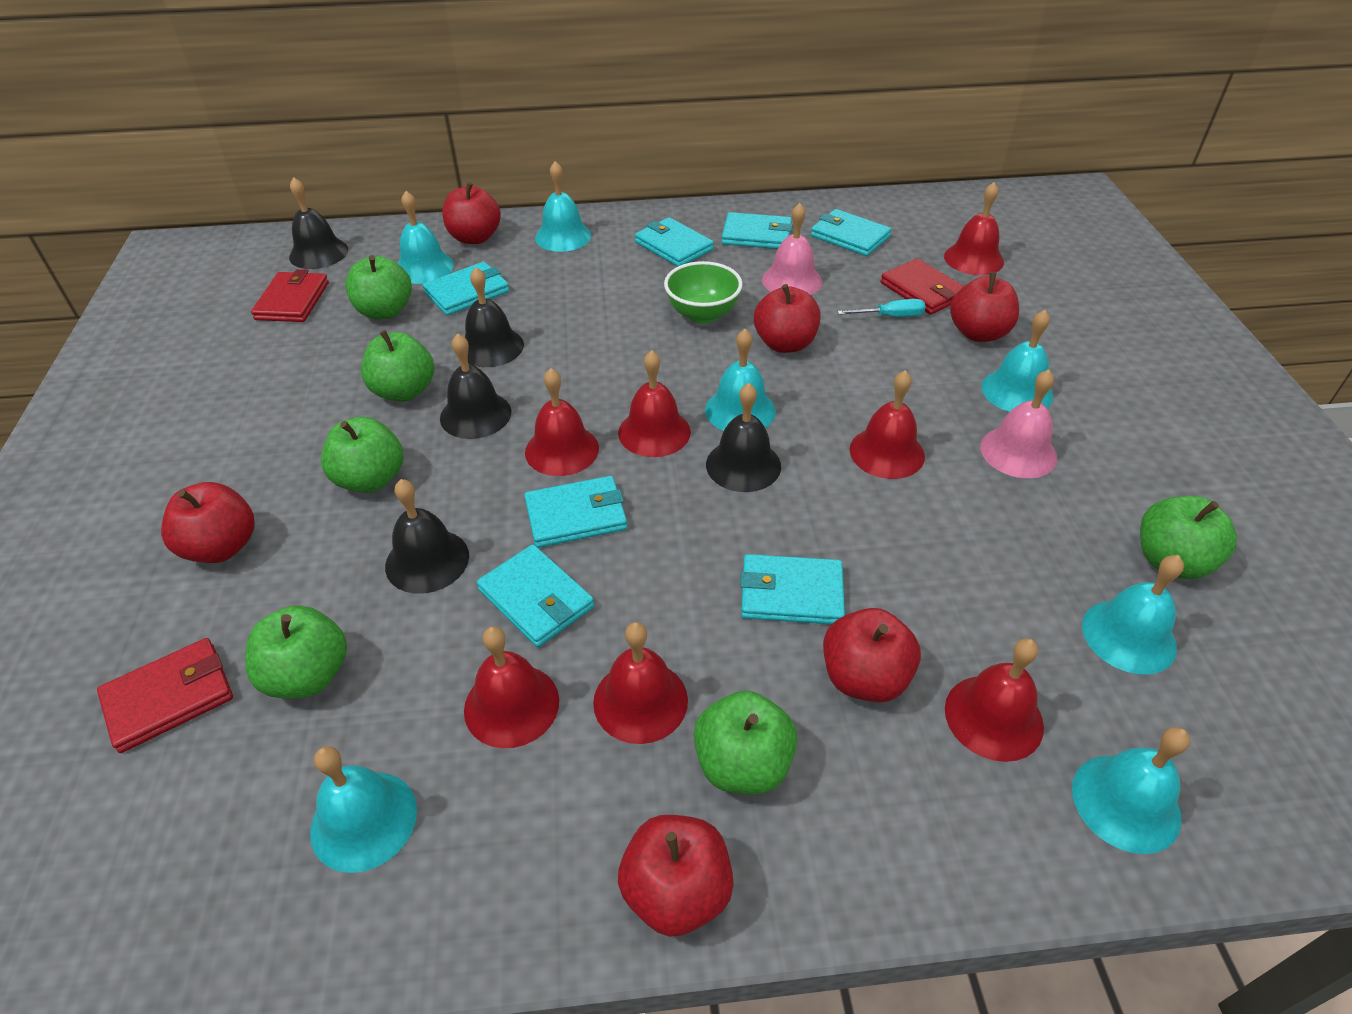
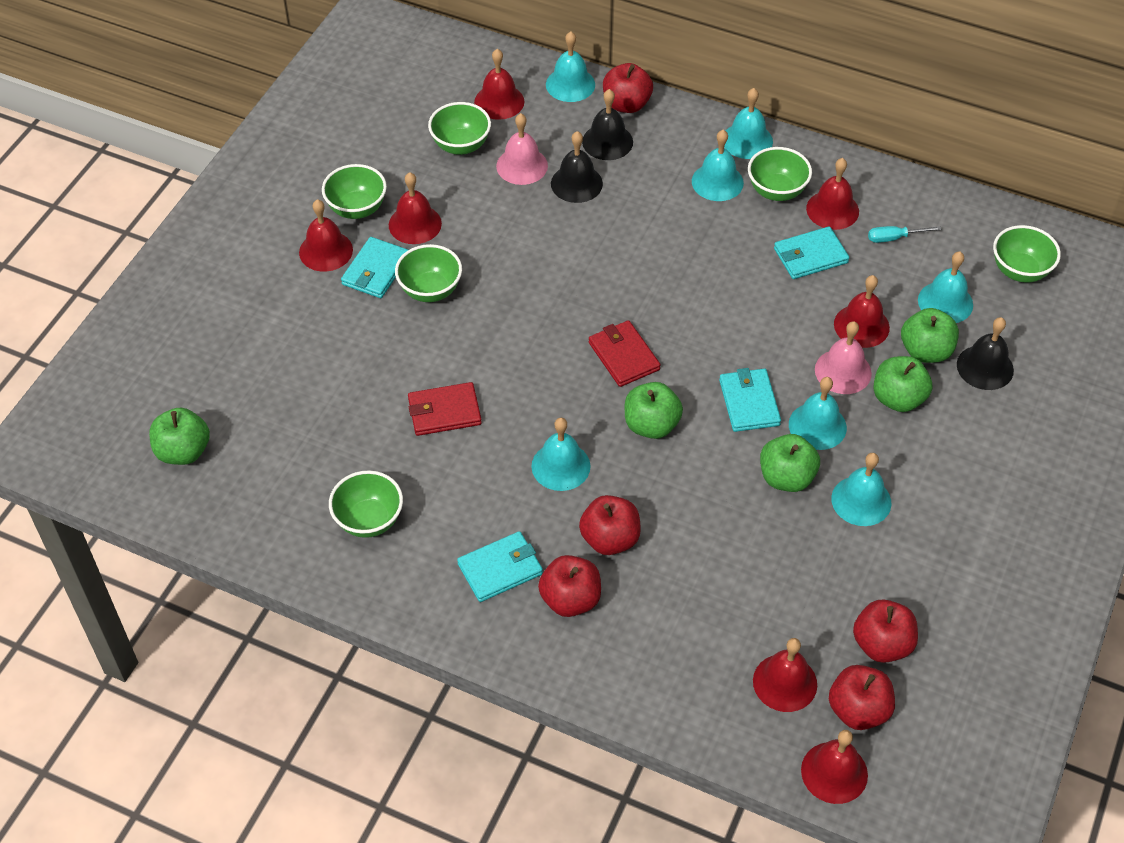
black bell: [289,177,348,269] [385,479,469,594] [440,333,511,439] [465,267,524,367] [706,383,781,492] = 5 -> [551,131,603,203] [582,89,633,160] [957,317,1014,390] = 3
green apple: [245,605,347,698] [321,417,403,493] [345,255,412,319] [361,330,434,402] [694,691,798,795] [1140,496,1237,579] = 6 -> [149,407,210,465] [625,382,683,439] [760,434,820,492] [874,356,932,412] [901,308,959,363] = 5
green bowl: [664,261,743,324] = 1 -> [322,164,387,219] [329,470,403,538] [395,244,462,302] [428,102,491,155] [748,147,812,201] [993,225,1061,282] = 6
red apple: [161,482,255,563] [442,182,501,244] [618,815,734,937] [754,284,821,353] [823,608,921,702] [950,272,1019,342] = 6 -> [538,555,601,617] [579,495,641,555] [603,63,653,113] [829,665,895,730] [853,600,918,663] = 5
red wallet: [97,638,233,753] [251,269,329,322] [880,258,964,315] = 3 -> [408,382,482,436] [589,320,661,387] = 2
turquoise wallet: [423,262,509,316] [477,544,594,647] [524,476,627,548] [635,217,714,267] [722,212,792,249] [740,554,845,624] [811,209,891,256] = 7 -> [341,237,408,298] [457,531,543,602] [719,368,781,432] [774,226,849,279] = 4

